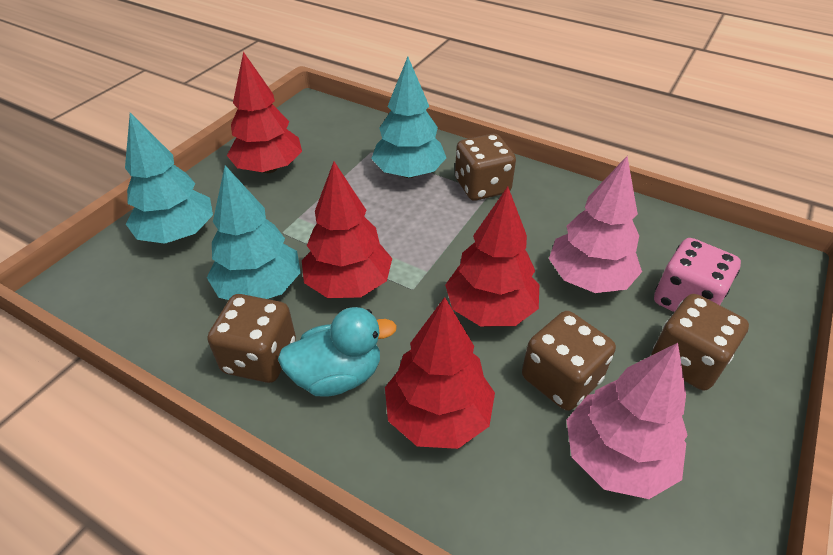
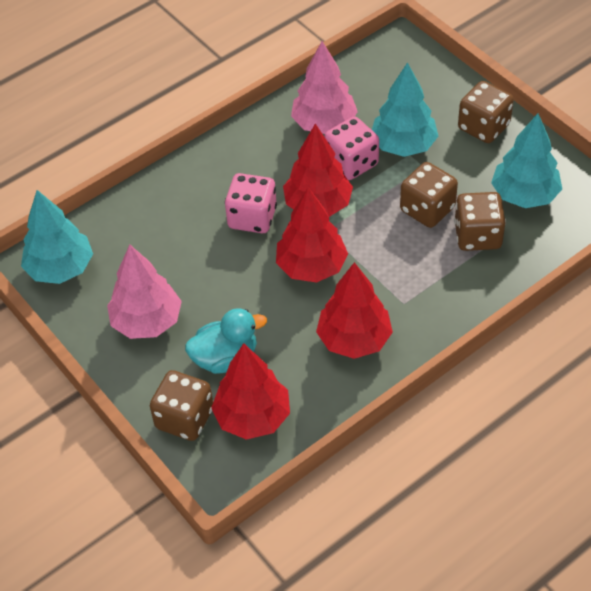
pink dice: [654,238,741,312] = 1 -> [225,173,277,233] [324,116,379,180] = 2

